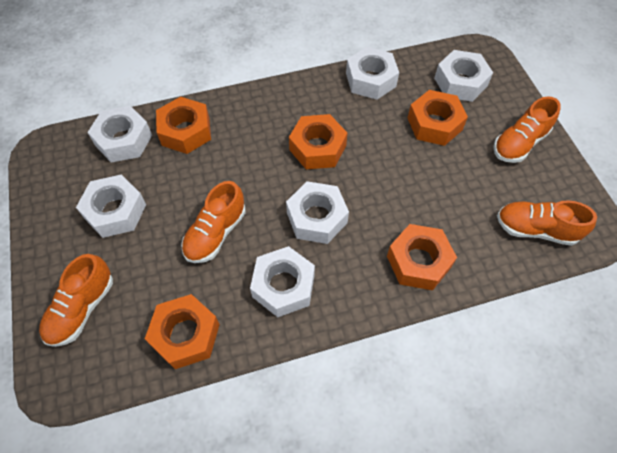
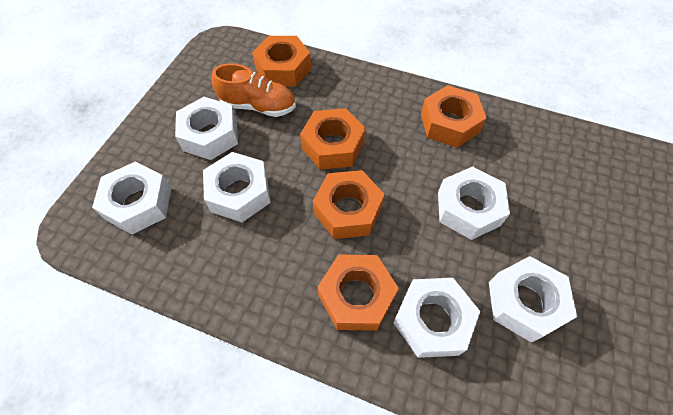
orange shoe: [39,254,113,347] [181,181,246,263] [493,96,561,163] [497,200,597,246] = 4 -> [212,63,296,117] = 1

